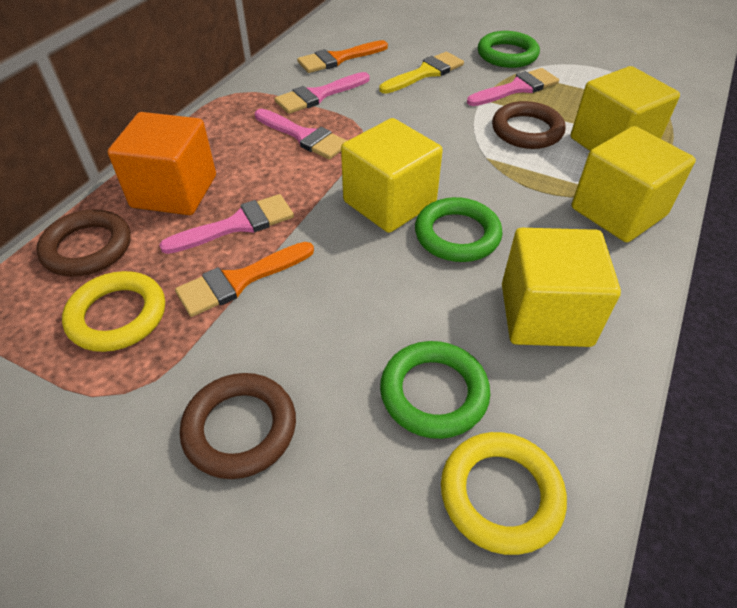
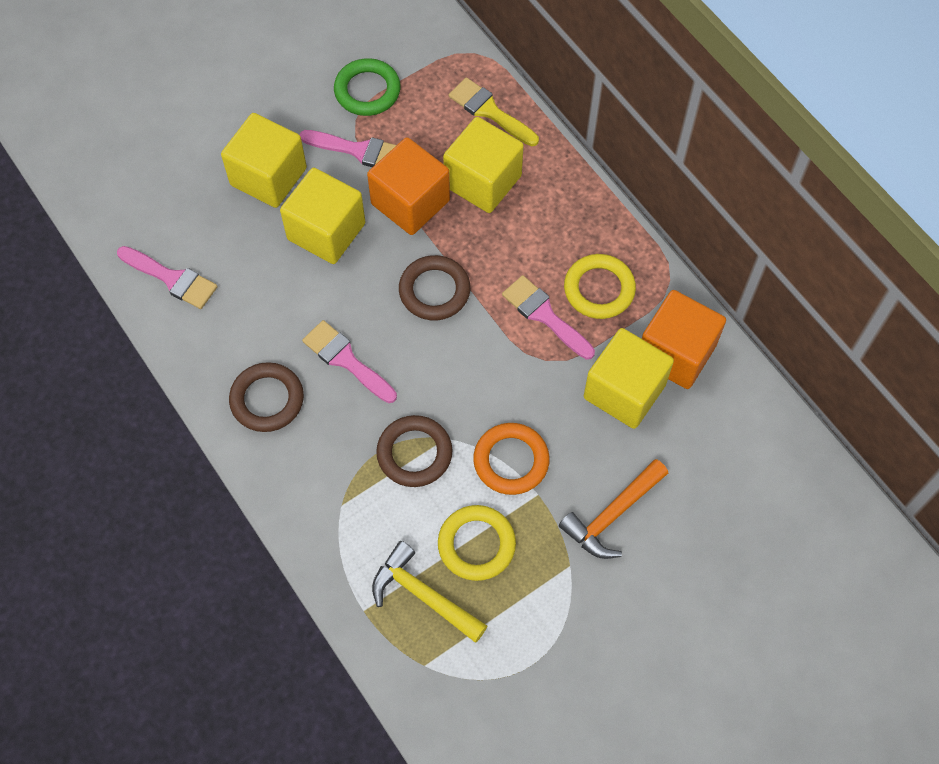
green ring: [380,341,490,439] [415,197,502,262] [478,31,540,68] = 3 -> [334,58,400,116] = 1
orange brush: [175,242,314,317] [297,40,388,73] = 2 -> none = 0
orange cube: [108,112,216,215] = 1 -> [367,137,450,235] [642,290,726,389] = 2
orange hammer: none = 0 -> [559,459,668,559] = 1
orange ring: none = 0 -> [473,423,550,495] = 1
yellow hammer: none = 0 -> [372,541,487,643] = 1

